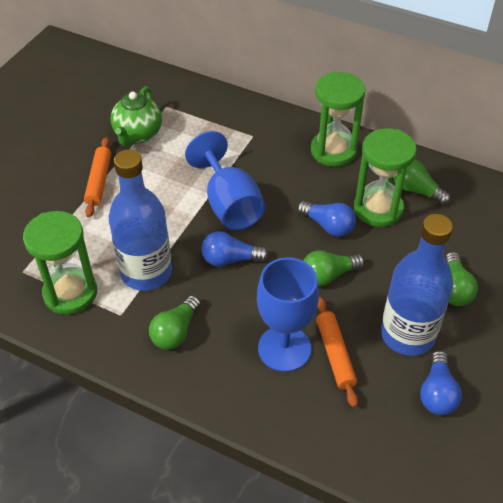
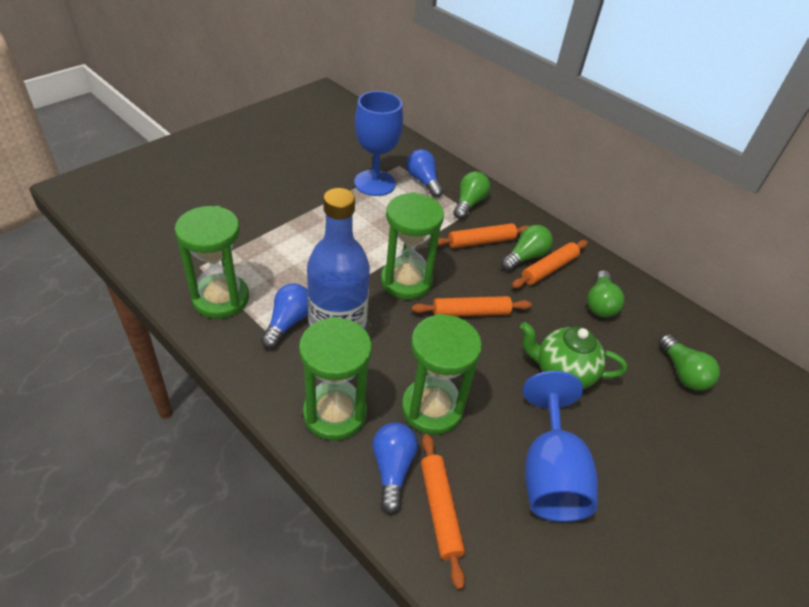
blue bottle: [109,149,172,291] [381,214,453,356] = 2 -> [307,188,370,330] = 1
green hourglass: [23,211,97,315] [311,72,365,167] [354,128,417,227] = 3 -> [175,206,249,319] [299,317,372,441] [381,192,444,300] [402,314,482,435] = 4
orange rolling pin: [84,137,111,217] [316,297,358,408] = 2 -> [412,296,532,316] [421,434,465,589] [437,223,529,248] [512,240,588,288] = 4

